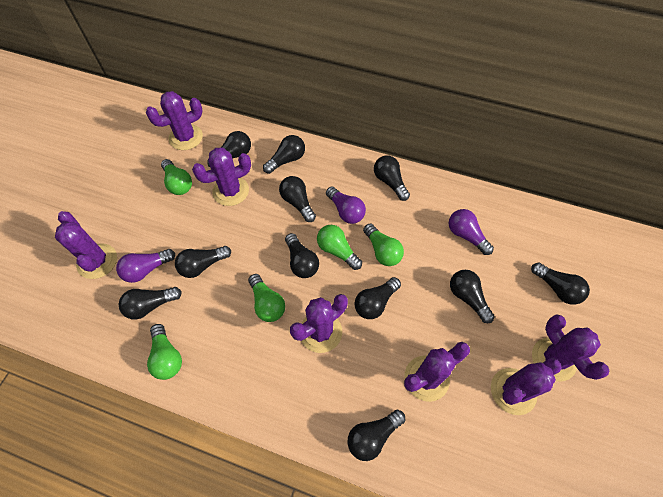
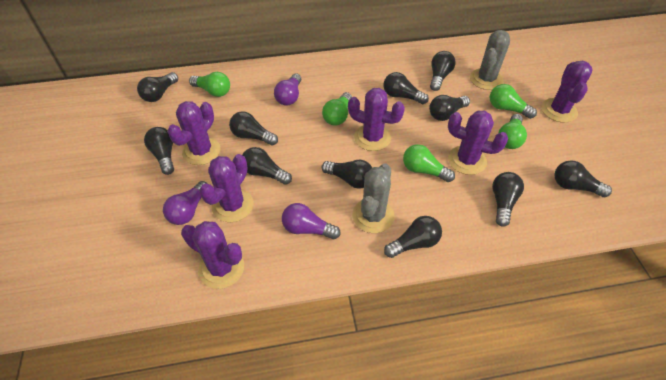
grey cactus: none = 0 -> [352,163,395,233] [470,30,510,90] = 2
purple cactus: [55,211,117,279] [146,91,203,150] [192,147,251,206] [290,294,348,353] [404,342,470,402] [491,358,562,415] [532,314,609,382] = 7 -> [167,101,220,165] [181,221,244,289] [199,154,254,222] [348,88,405,151] [448,111,508,175] [541,61,592,123] = 6

